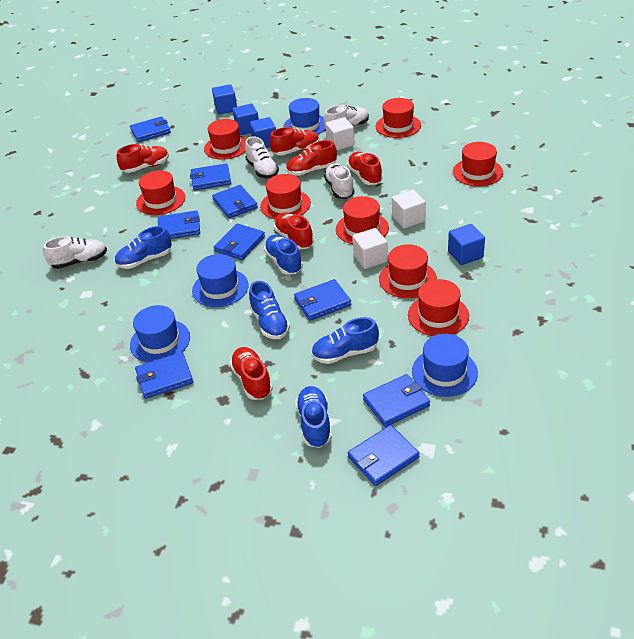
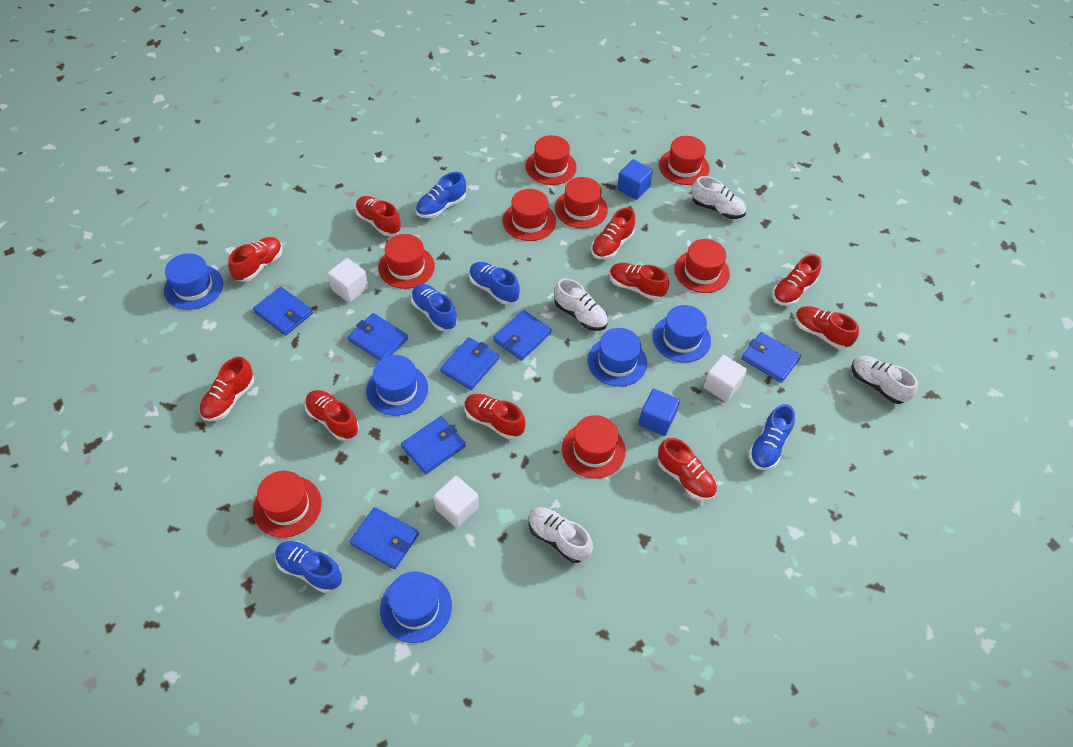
blue cube: [212,84,237,115] [233,104,259,135] [250,117,276,148] [448,224,485,265] = 4 -> [617,159,653,200] [638,389,680,436] = 2
blue hat: [130,305,190,363] [192,254,249,307] [283,98,325,135] [412,334,478,397] = 4 -> [164,253,223,310] [366,355,428,416] [380,571,452,643] [587,328,647,387] [652,305,711,363] = 5
blue wallet: [130,116,171,142] [135,352,193,399] [158,211,200,239] [190,163,231,190] [212,185,258,219] [214,223,265,260] [294,279,351,321] [348,425,419,486] [363,374,430,427] = 9 -> [253,287,313,336] [348,313,408,361] [349,507,419,569] [401,416,466,474] [440,337,499,390] [493,310,552,361] [741,332,801,383] = 7
red shoe: [117,144,169,173] [230,347,273,400] [269,127,319,156] [274,212,314,250] [286,140,337,176] [347,152,383,185] = 6 -> [199,357,254,421] [228,237,282,282] [305,390,359,441] [355,196,401,236] [464,394,526,439] [591,208,635,259] [609,263,669,300] [658,438,717,501] [772,254,821,306] [795,306,859,349] = 10

